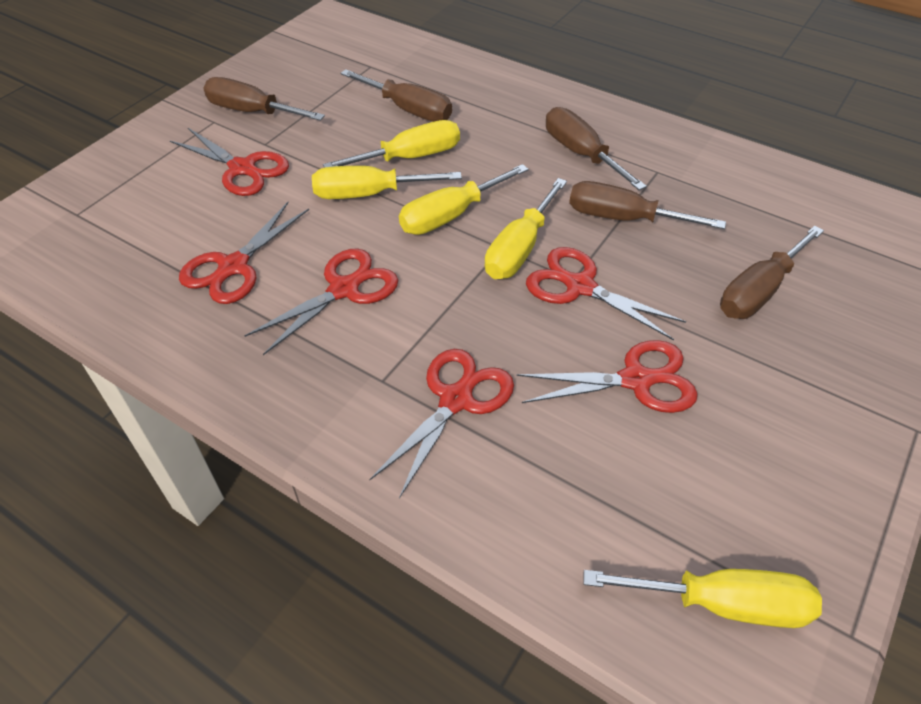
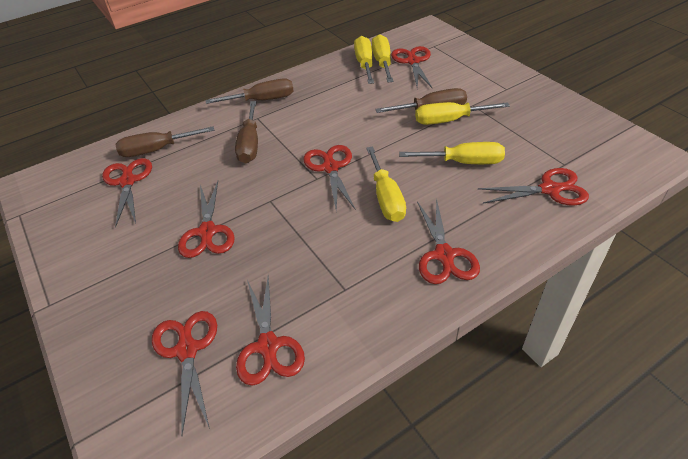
brown screwdriver: [203,77,325,121] [341,69,452,122] [546,107,647,190] [569,181,726,229] [720,226,824,319] = 5 -> [115,126,214,157] [205,79,294,104] [235,101,258,163] [375,88,467,113] = 4
red scissors: [169,128,289,196] [179,202,309,304] [244,249,398,355] [370,349,514,499] [517,340,698,413] [526,247,687,340] = 6 -> [102,158,152,228] [152,311,217,434] [178,181,235,258] [236,276,305,386] [303,145,356,212] [391,46,433,89] [417,198,480,284] [478,168,589,206] = 8

